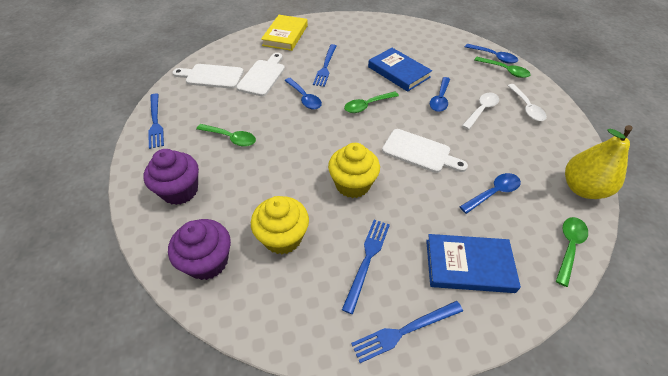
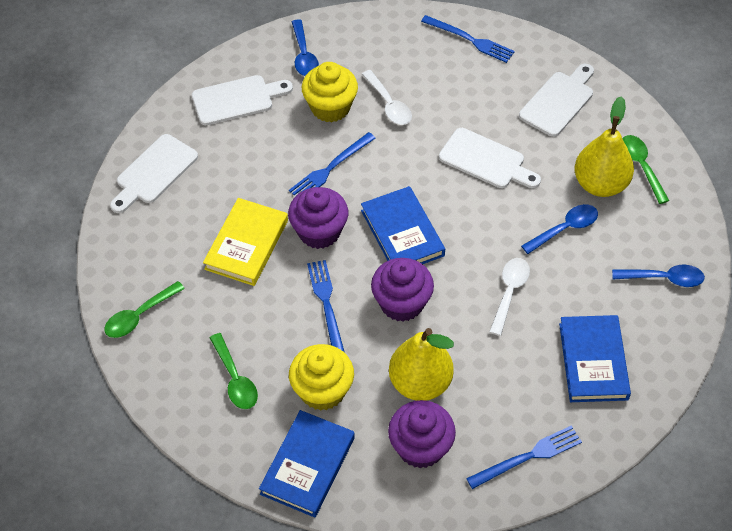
blue book: [368,48,432,92] [426,234,521,293] = 2 -> [259,410,355,518] [361,186,445,264] [559,315,631,402] = 3
blue spoon: [284,78,322,110] [430,77,450,112] [460,173,521,214] [465,44,518,63] = 4 -> [292,19,319,76] [521,204,598,254] [612,265,705,287] = 3
green spoon: [196,124,256,147] [344,91,399,113] [474,57,531,78] [556,217,588,287] = 4 -> [104,281,185,338] [210,333,258,409] [622,135,669,204] = 3
purple cupcake: [144,149,199,205] [168,219,231,280] = 2 -> [288,187,348,249] [371,258,434,322] [388,400,456,469] = 3
white cutting board: [172,64,244,89] [236,53,285,96] [382,129,468,173] = 3 -> [110,134,198,213] [192,75,293,125] [439,128,541,188] [519,64,594,137] = 4
yellow pear: [565,125,633,199] = 1 -> [389,328,454,401] [575,96,634,197] = 2

